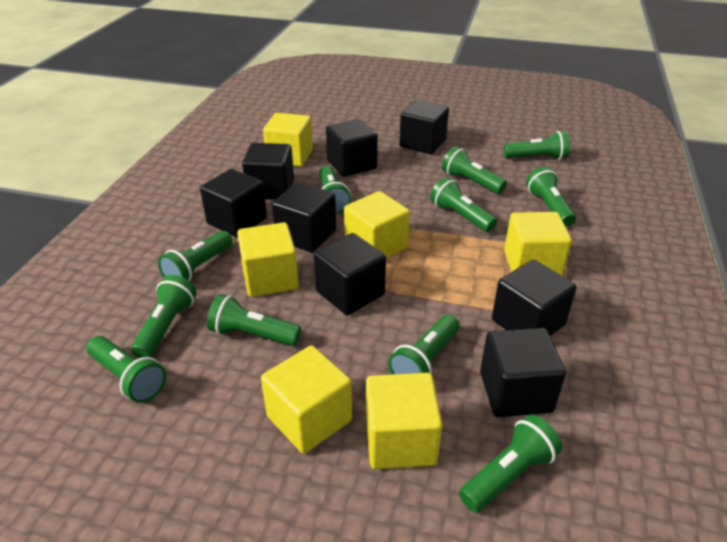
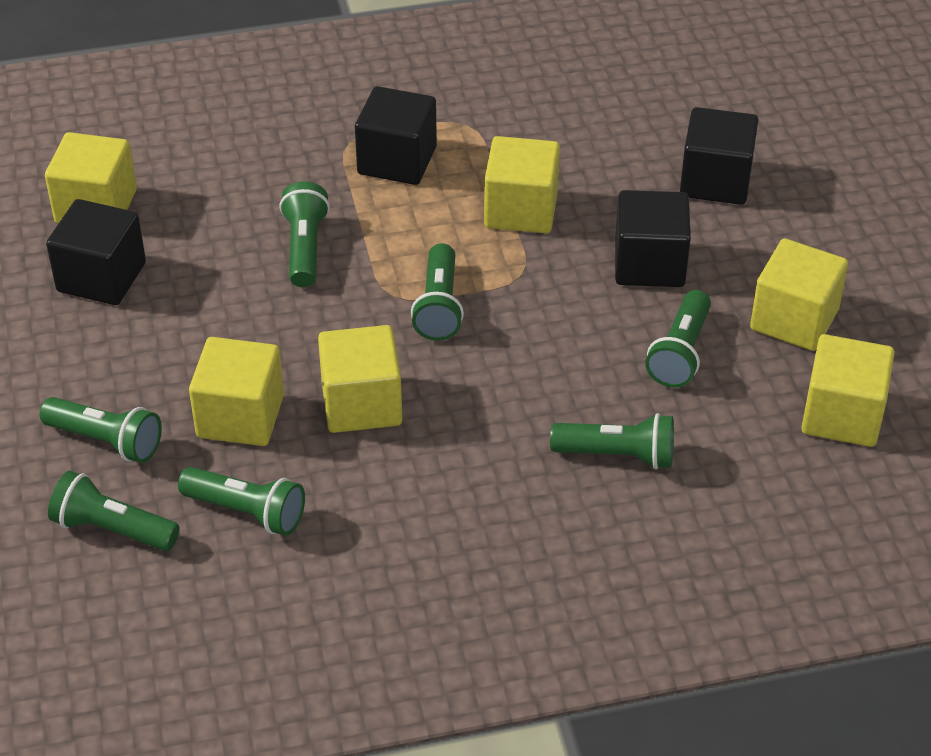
black cube: [200,169,267,237] [242,143,294,200] [272,182,336,253] [314,233,386,315] [326,119,378,177] [399,100,449,154] [480,328,566,417] [492,259,577,336] = 8 -> [46,199,146,305] [355,86,437,185] [615,190,691,287] [680,107,758,205] = 4
green flashlight: [86,336,166,403] [131,275,197,358] [158,231,232,281] [207,294,301,346] [319,166,351,214] [388,315,460,374] [430,177,497,232] [442,146,507,194] [459,415,562,513] [504,131,570,160] [526,167,576,227] = 11 -> [39,397,162,463] [48,471,180,551] [178,467,305,536] [279,181,330,287] [411,243,464,341] [550,413,674,470] [645,290,711,387] = 7

